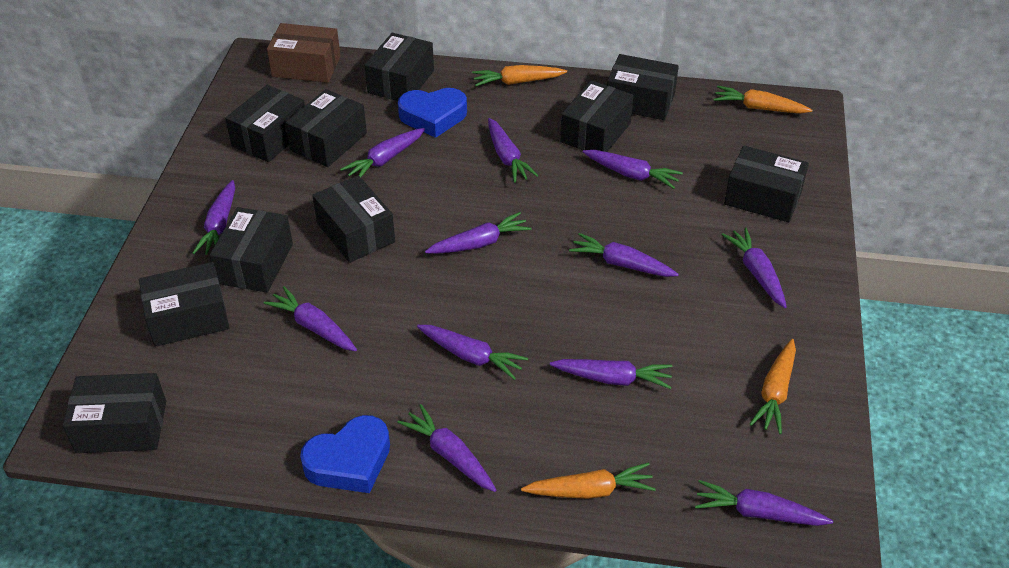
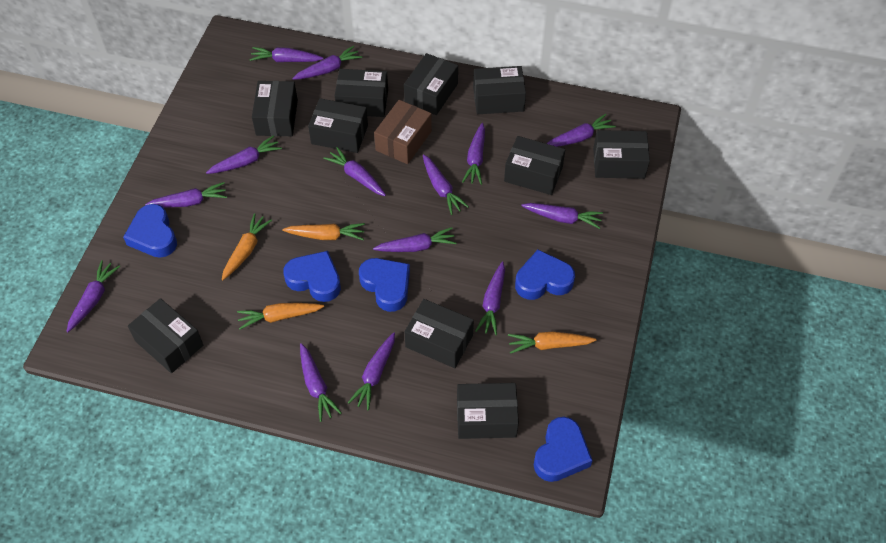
blue heart: [300,415,390,493] [398,88,467,138] = 2 -> [123,204,177,258] [283,251,341,302] [359,258,410,312] [515,250,575,300] [534,417,593,482] = 5
purple carrot: [193,180,235,255] [263,286,357,351] [340,128,425,177] [397,404,496,492] [417,325,528,380] [425,212,531,254] [488,118,539,183] [550,359,672,389] [569,233,679,277] [583,150,683,189] [695,480,833,526] [722,227,787,308] = 12 -> [66,260,120,332] [145,182,227,207] [206,135,282,174] [250,47,323,62] [292,46,362,80] [300,343,342,422] [323,147,386,196] [348,332,395,410] [373,227,456,252] [423,154,469,215] [462,123,485,185] [475,262,505,335] [521,203,603,229] [547,114,616,147] = 14

